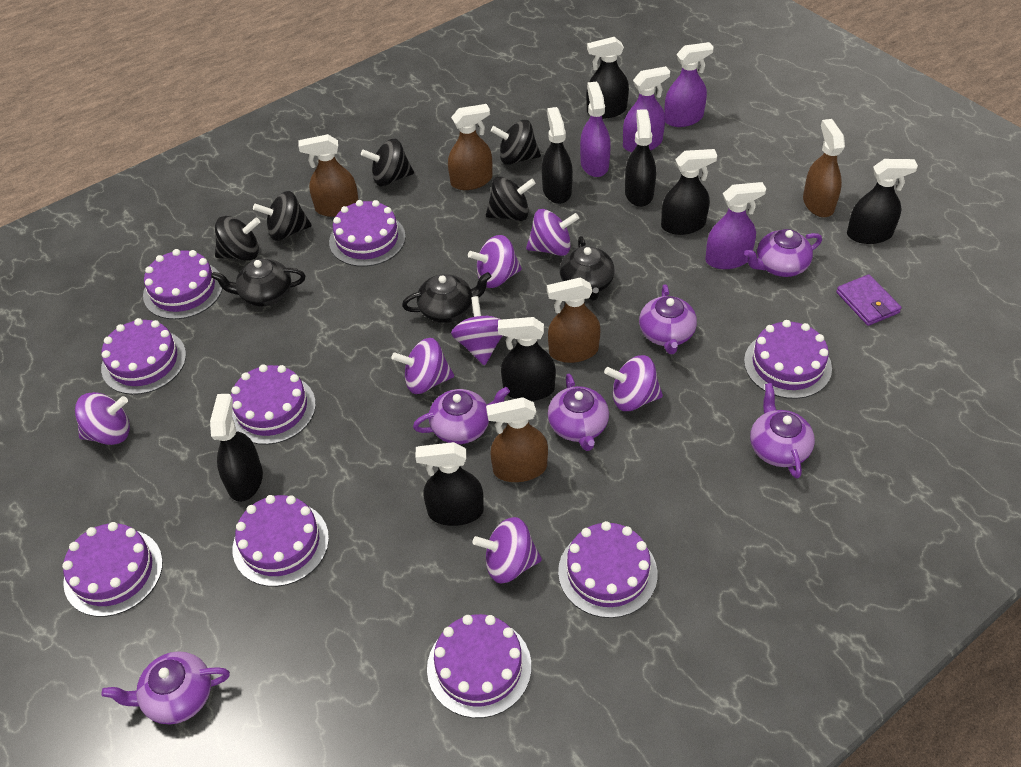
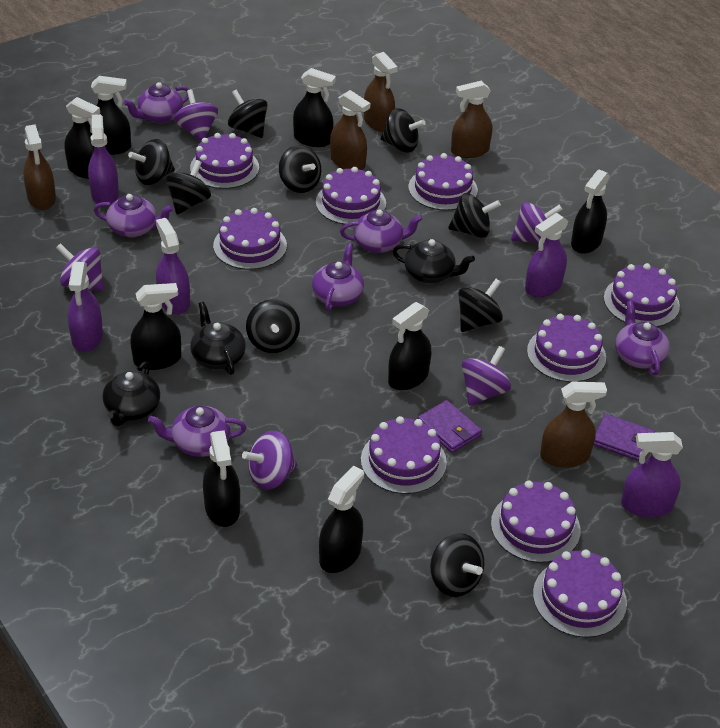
black spinning top: [215,216,260,261] [253,191,312,241] [361,139,414,186] [486,176,536,221] [491,120,541,165] = 5 -> [128,139,175,185] [166,160,211,215] [228,90,268,138] [246,299,300,353] [279,145,321,193] [381,108,426,152] [430,533,484,597] [448,193,501,238] [458,279,503,332] = 9
purple spinning top: [75,392,130,445] [391,338,454,394] [451,296,503,365] [468,235,522,288] [473,517,542,583] [526,209,579,256] [604,355,663,411] = 7 -> [56,243,104,291] [174,89,218,141] [242,431,297,490] [462,346,511,406] [511,202,563,243] = 5
purple spray bottle: [580,82,611,177] [623,66,670,152] [664,42,714,127] [705,182,766,269] = 4 -> [68,262,103,352] [88,114,119,204] [156,218,190,315] [525,213,568,297] [621,432,683,517] = 5
purple wallet: [836,274,902,326] = 1 -> [418,400,482,453] [594,414,655,461] = 2

